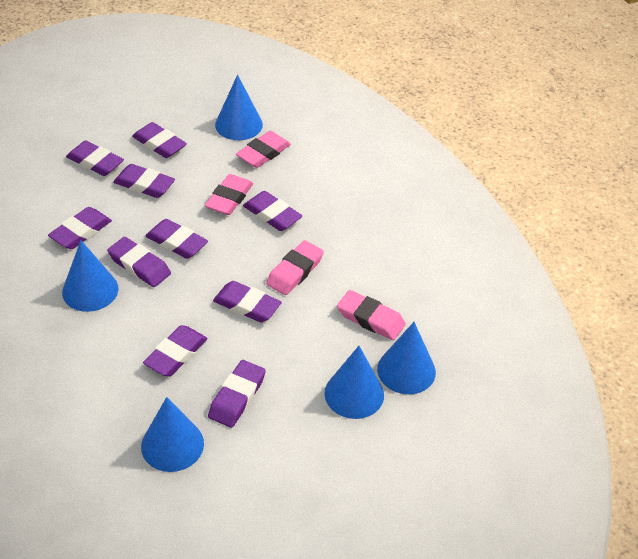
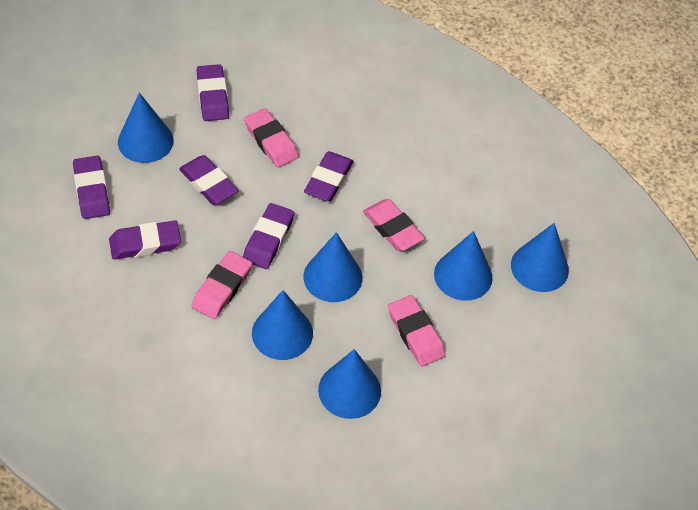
blue cone: [62,240,118,312] [141,397,204,472] [215,75,263,140] [324,346,384,419] [377,322,436,394] = 5 -> [118,93,174,163] [252,290,313,360] [303,232,363,302] [318,349,381,419] [434,231,493,301] [511,223,569,292] = 6
purple eraser: [48,207,112,249] [66,141,124,176] [107,237,171,287] [113,164,175,198] [132,122,187,158] [143,325,207,376] [145,219,208,259] [208,360,266,428] [213,281,282,322] [243,191,302,231] = 10 -> [73,156,110,219] [109,221,181,260] [179,155,239,205] [196,64,229,121] [243,203,294,269] [304,151,354,201] = 6

